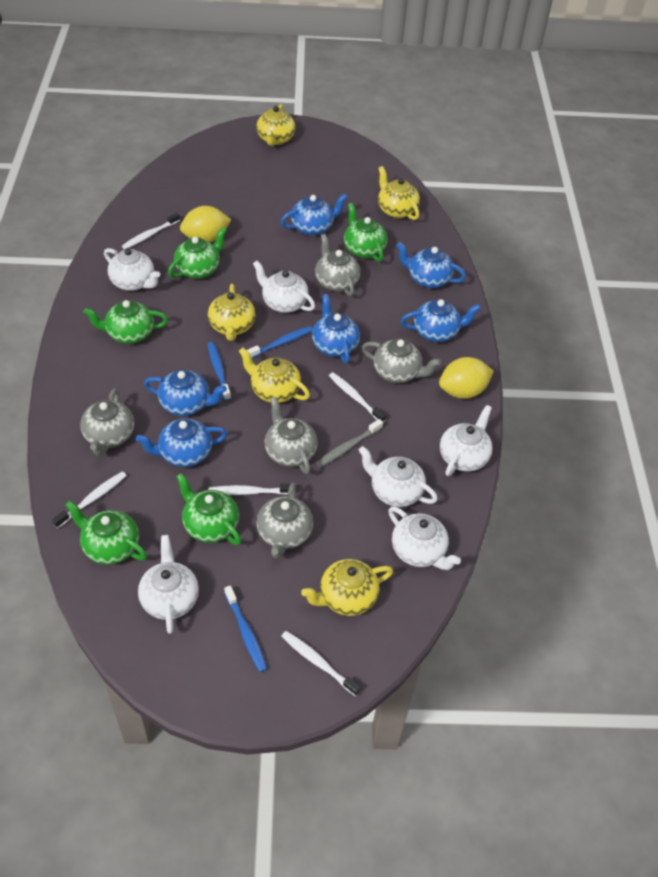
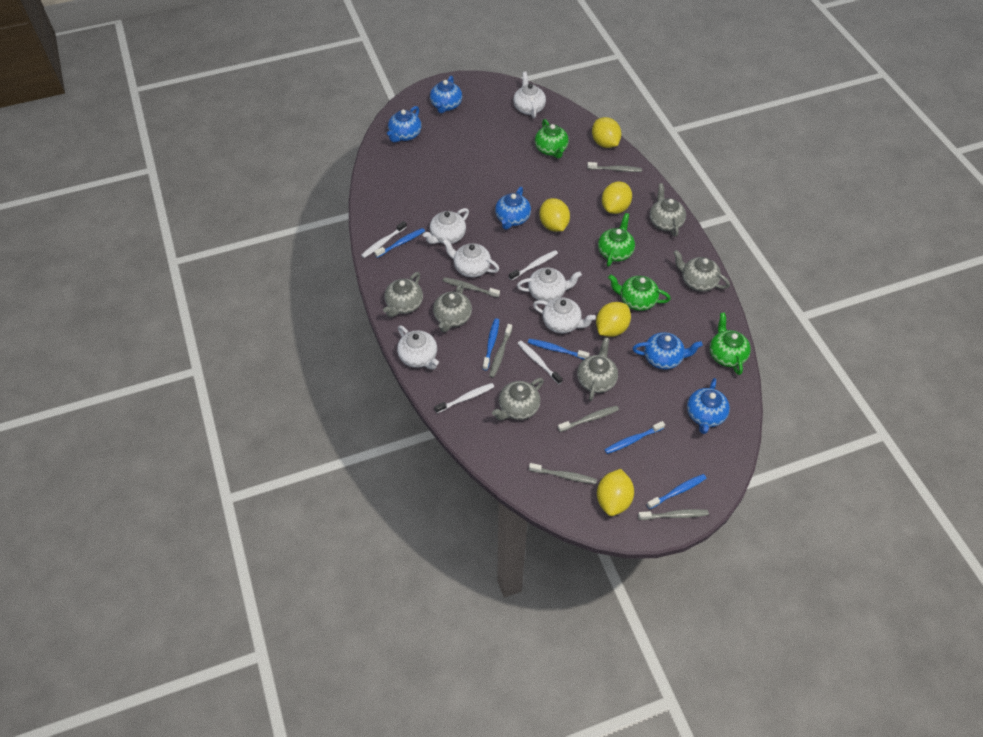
blue teapot: [136,418,227,467] [144,370,227,416] [281,193,348,236] [312,294,360,363] [396,242,466,288] [401,299,481,342] = 6 -> [387,106,422,143] [430,76,462,113] [495,187,531,230] [633,332,703,370] [687,378,730,434] = 5
blue toothbrush: [208,342,231,401] [224,585,267,672] [247,326,313,358] = 3 -> [374,228,425,258] [483,318,499,370] [528,339,590,359] [604,421,665,454] [647,474,706,509] = 5
green teapot: [65,501,147,565] [83,300,168,344] [168,227,227,279] [176,473,241,545] [344,203,388,262] = 5 -> [535,119,569,159] [598,213,635,267] [608,274,671,311] [710,312,751,375] = 4
grey teapot: [80,388,134,456] [257,483,313,559] [264,397,318,474] [315,234,360,296] [362,339,441,383] = 5 -> [383,272,423,317] [433,283,472,332] [492,378,544,420] [577,337,618,401] [650,183,686,237] [673,250,730,292] = 6
grey toothbrush: [316,419,383,467] = 1 -> [443,277,500,298] [489,324,512,378] [529,463,597,484] [558,406,619,432] [587,162,642,172] [638,509,709,520] = 6
white toothbrush: [52,471,127,528] [122,213,180,249] [208,484,290,495] [281,631,361,696] [329,372,386,422] = 5 -> [361,221,407,258] [434,383,494,413] [509,250,558,281] [517,341,563,384] = 4
yellow lemon: [180,206,231,242] [439,357,494,399] = 2 -> [539,198,570,232] [592,117,621,148] [596,302,631,337] [597,469,634,516] [602,182,632,214] = 5
yellow teapot: [208,284,256,341] [239,348,310,403] [256,104,295,146] [301,559,393,616] [378,166,420,220] = 5 -> none = 0

